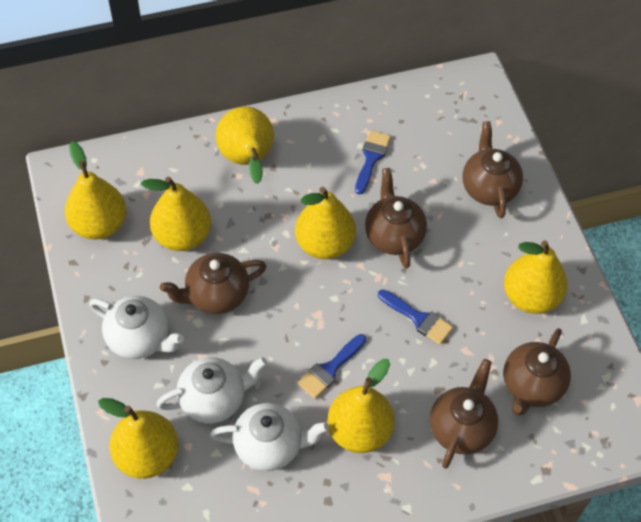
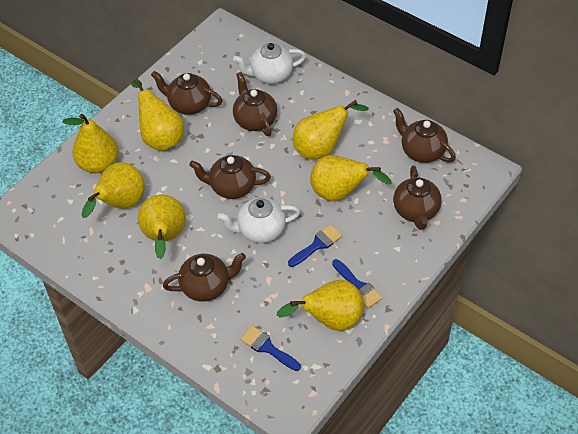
brown teapot: [160,253,267,314] [365,168,427,268] [430,359,498,469] [462,121,523,218] [503,328,571,416] = 5 -> [151,71,223,115] [163,253,246,302] [189,155,271,199] [233,72,277,136] [393,108,456,163] [393,165,442,230] = 6
white teapot: [89,296,184,359] [156,357,267,423] [210,403,329,471] = 3 -> [218,198,300,243] [233,43,306,84] = 2

